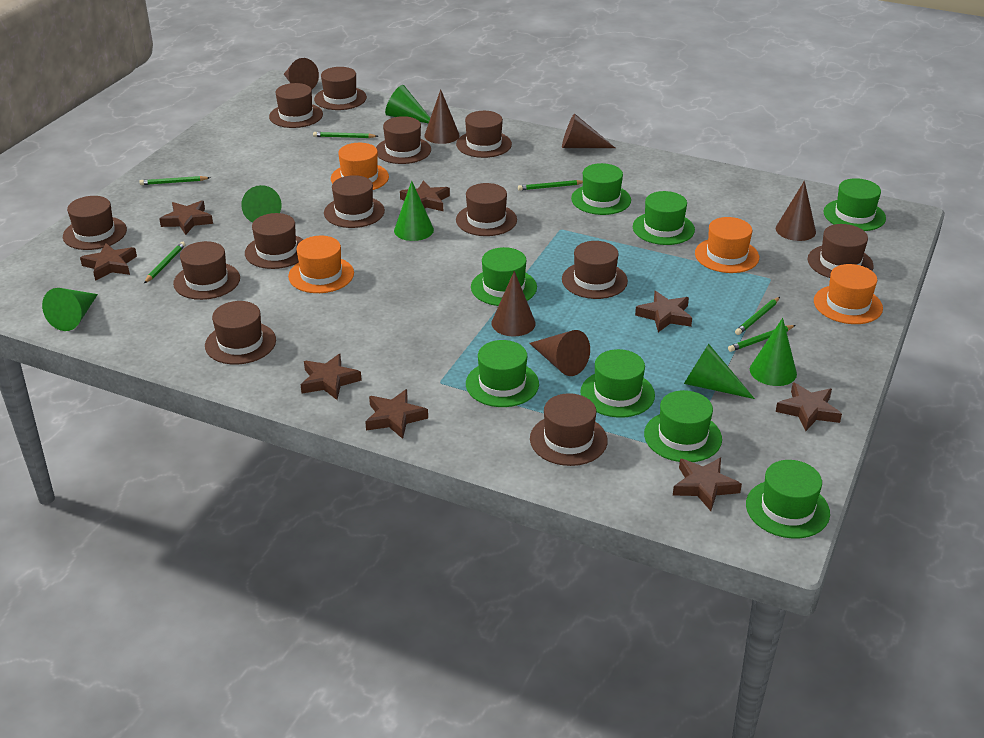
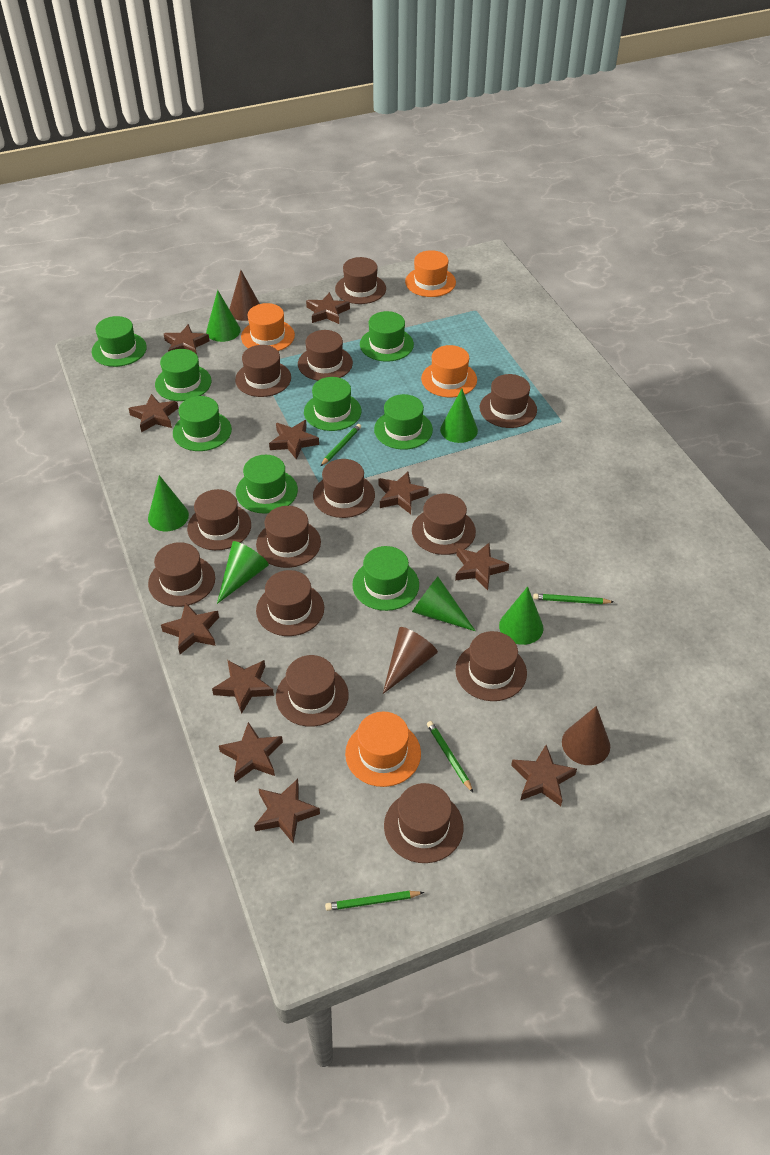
brown cone: [284,58,319,89] [424,89,460,144] [492,271,536,336] [529,330,590,376] [562,114,615,148] [776,181,816,241] = 6 -> [229,270,260,321] [383,627,438,694] [562,706,610,765] = 3
brown star: [80,243,137,281] [159,200,213,235] [301,354,362,400] [365,389,428,439] [400,181,450,211] [635,291,692,332] [673,457,742,511] [776,382,842,431] = 8 -> [128,394,178,432] [161,602,219,654] [164,324,210,355] [212,660,274,714] [219,722,283,782] [254,779,320,844] [269,420,319,460] [306,292,350,324] [378,472,429,514] [455,543,509,590] [511,745,577,806] = 11
green pencil: [139,176,210,185] [144,242,186,283] [313,132,378,138] [518,180,583,191] [728,325,796,352] [735,297,780,335] = 6 -> [321,424,361,466] [325,891,424,911] [427,721,473,792] [533,594,614,604] = 4

